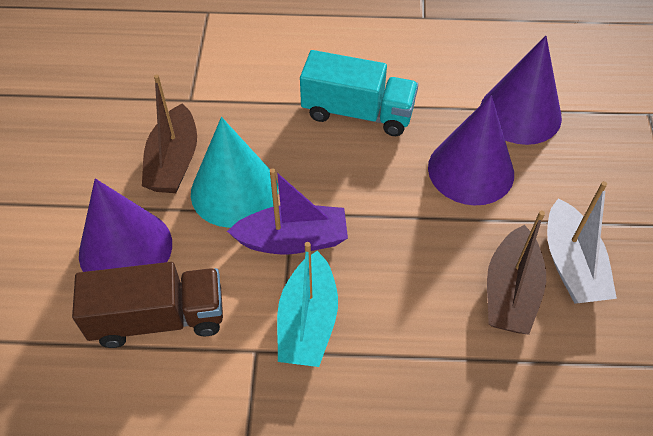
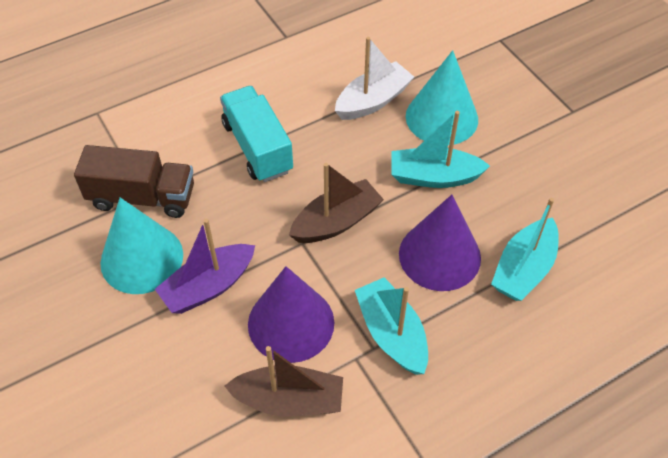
purple cone: [79,178,172,272] [428,95,514,206] [481,36,562,145] = 3 -> [248,266,334,363] [399,195,481,291] = 2
turquoise boat: [277,242,338,367] = 1 -> [355,277,428,375] [391,111,490,188] [491,198,559,301] = 3
turquoise cone: [191,117,278,228] = 1 -> [100,197,183,294] [406,50,478,145] = 2

